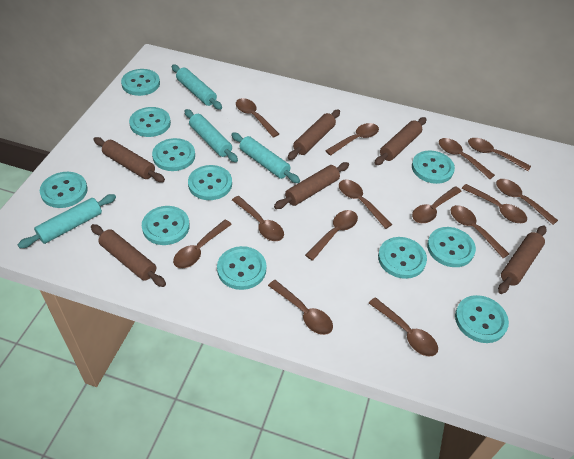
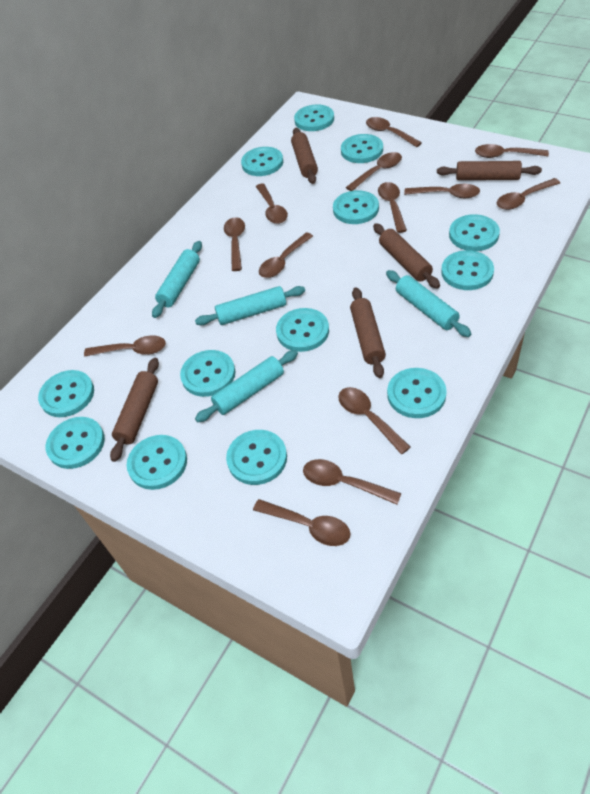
brown rolling pin: [91,224,166,287] [93,137,165,182] [274,162,349,209] [288,109,340,160] [375,117,426,165] [498,226,547,294] = 6 -> [110,358,159,462] [291,128,318,184] [350,287,386,378] [373,223,440,289] [437,161,542,180] = 5
brown spoon: [173,220,232,268] [232,196,284,241] [236,98,279,138] [268,280,333,335] [305,210,358,261] [325,123,379,156] [339,180,392,229] [369,297,438,356] [412,186,462,223] [439,138,495,179] [450,205,509,258] [461,184,527,223] [468,138,531,171] [496,179,558,225] = 14 -> [84,335,166,357] [224,217,245,271] [253,499,350,546] [256,183,288,224] [259,232,313,278] [303,459,402,505] [338,387,411,454] [346,152,402,191] [366,117,422,147] [378,182,407,233] [404,184,480,198] [475,144,549,158] [496,178,560,210] = 13
turquoise button: [40,172,88,208] [121,69,160,96] [129,107,171,137] [142,206,190,245] [152,138,195,171] [188,165,232,200] [217,246,266,290] [378,237,427,279] [412,151,455,184] [427,227,476,267] [455,295,509,343] = 11 -> [38,370,94,417] [46,417,105,469] [127,435,187,490] [180,350,235,397] [226,430,287,485] [241,147,283,176] [276,308,329,352] [294,104,334,131] [333,190,379,224] [341,134,383,163] [387,368,447,418] [441,250,494,290] [449,214,500,251] = 13

